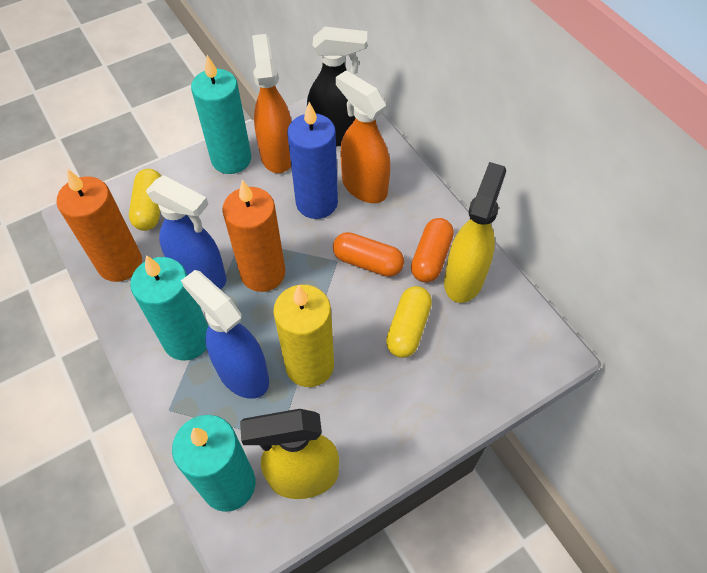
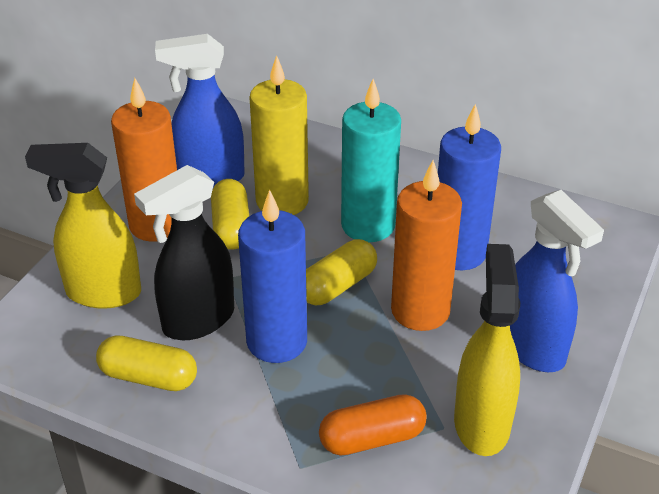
blue candle: [287,102,338,219] = 1 -> [238,190,307,363] [438,104,501,270] = 2
orange capsule: [333,232,404,277] [411,218,454,282] = 2 -> [319,394,427,455] = 1
orange spray bottle: [252,34,292,173] [336,70,390,203] = 2 -> none = 0
turquoise candle: [130,255,208,361] [172,415,256,512] [191,55,251,174] = 3 -> [341,79,401,242] = 1
yellow capsule: [129,169,161,231] [386,286,432,358] = 2 -> [96,336,197,391] [211,179,249,250] [306,239,377,305] = 3

